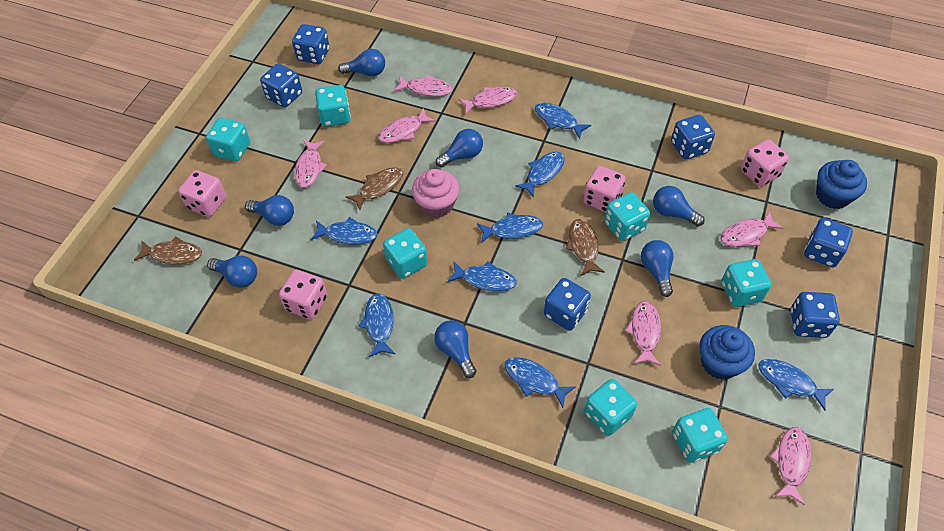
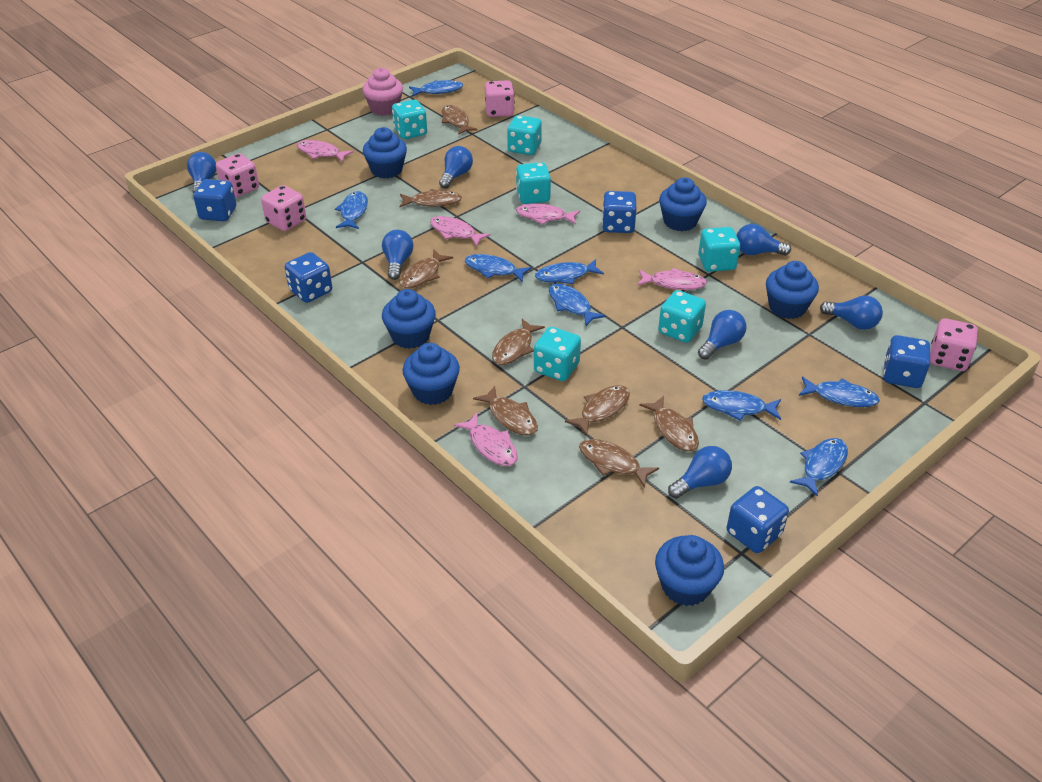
blue cupcake: [699,325,755,380] [816,160,867,209] = 2 -> [363,127,407,178] [382,289,436,349] [402,343,460,405] [655,535,724,606] [659,177,707,231] [766,261,819,319] = 6
blue dice: [260,63,302,108] [292,24,330,64] [544,278,591,331] [671,115,715,160] [791,292,840,338] [804,218,853,267] = 6 -> [193,179,236,221] [285,252,332,303] [602,191,637,233] [727,486,789,553] [883,335,931,388] = 5
brown fish: [134,236,202,264] [346,167,403,210] [566,219,605,276] = 3 -> [399,189,462,207] [399,249,453,289] [442,105,477,135] [473,386,538,436] [492,319,545,365] [565,385,630,436] [579,439,659,488] [639,396,699,451] = 8
pink fish: [294,140,327,188] [378,108,436,143] [394,75,453,97] [458,87,517,114] [625,301,661,366] [720,211,783,247] [770,427,811,505] = 7 -> [297,140,353,162] [430,216,491,246] [454,413,518,466] [516,203,580,224] [637,268,707,290] = 5
turquoise dice: [206,118,250,161] [315,85,351,127] [383,228,428,279] [584,379,637,436] [604,192,650,241] [672,408,728,463] [721,259,771,307] = 7 -> [392,100,427,139] [507,115,542,155] [516,162,551,204] [534,327,581,381] [658,290,706,343] [699,227,740,272] = 6

